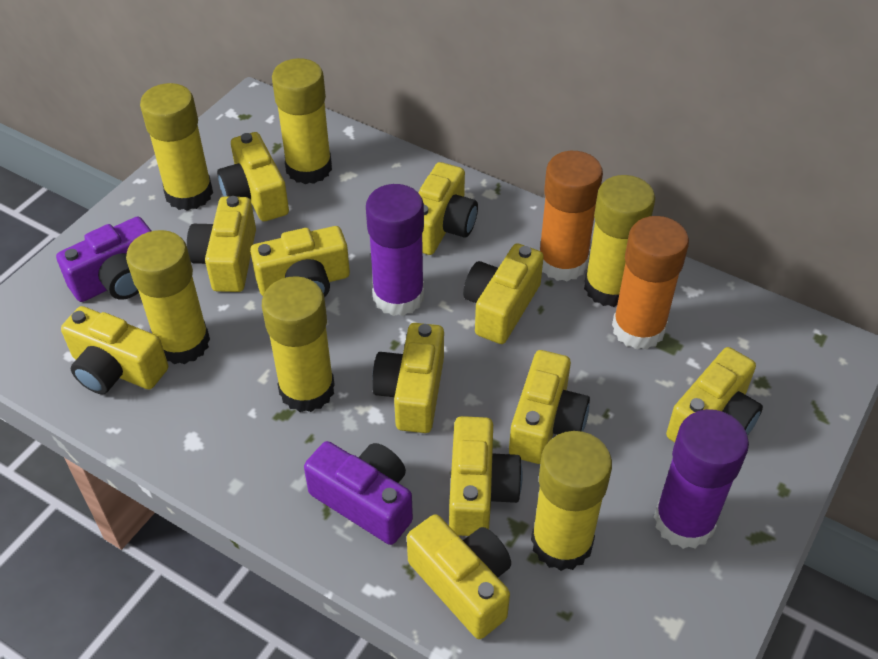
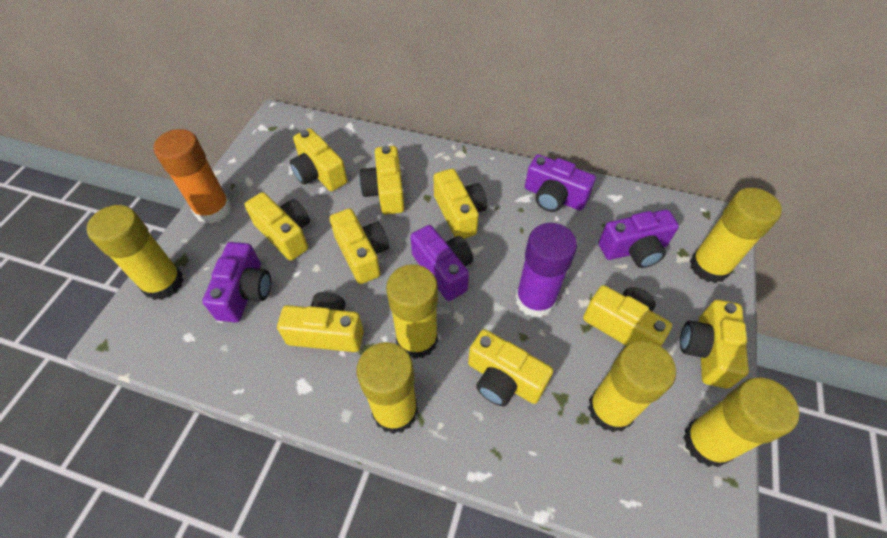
orange glue stick: [539,151,603,281] [612,216,689,349] = 2 -> [154,129,231,224] = 1
purple camera: [56,217,151,302] [304,441,413,545] = 2 -> [202,242,271,323] [410,225,473,301] [525,154,596,212] [598,209,679,268] = 4
purple glue stick: [366,184,424,316] [654,409,749,549] = 2 -> [515,223,577,318] = 1
yellow camera: [61,306,168,394] [187,196,256,292] [217,132,289,221] [250,226,350,298] [372,323,444,433] [407,514,511,639] [418,162,478,255] [449,416,523,536] [463,243,544,344] [509,350,590,464] [666,347,763,442] = 11 -> [245,192,310,261] [277,292,364,352] [289,128,347,191] [330,208,389,284] [359,146,405,214] [434,169,487,239] [468,329,553,407] [583,285,672,346] [680,300,749,388] = 9

